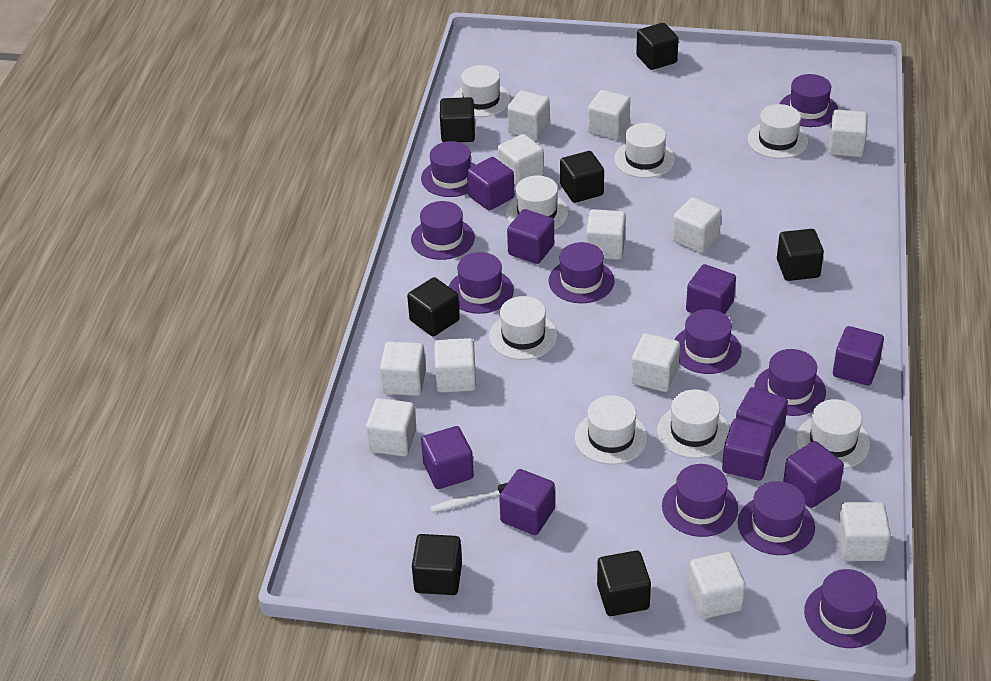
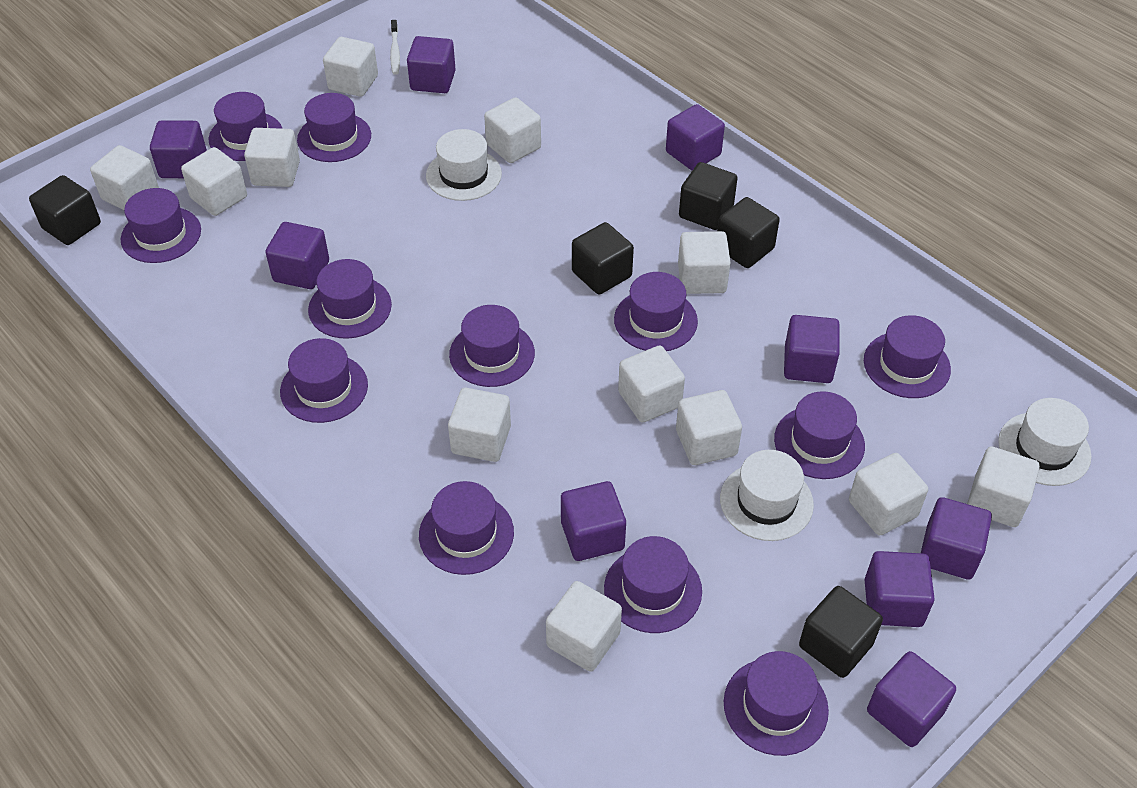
black cube: [407,277,460,336] [412,534,462,595] [440,97,475,142] [560,151,604,203] [597,551,651,616] [636,23,679,70] [777,229,824,281] = 7 -> [29,175,101,245] [572,222,634,295] [679,162,738,230] [717,197,780,268] [799,586,883,678] = 5
purple hat: [411,201,475,260] [421,141,475,197] [449,252,514,314] [548,242,615,303] [662,464,738,537] [674,309,742,374] [738,481,815,555] [754,349,826,416] [780,74,838,127] [804,569,886,648] = 10 -> [121,188,201,263] [209,92,283,161] [280,338,368,423] [297,93,371,162] [308,259,392,339] [419,481,514,575] [449,305,535,387] [604,536,702,633] [614,272,698,351] [724,651,829,756] [774,391,865,479] [864,315,951,398] = 12
white hat: [453,65,510,117] [489,296,557,360] [506,175,569,230] [575,395,648,465] [614,123,675,178] [657,389,730,458] [748,104,808,159] [796,399,870,469] = 8 -> [426,129,502,201] [720,450,814,541] [998,398,1092,486] = 3

